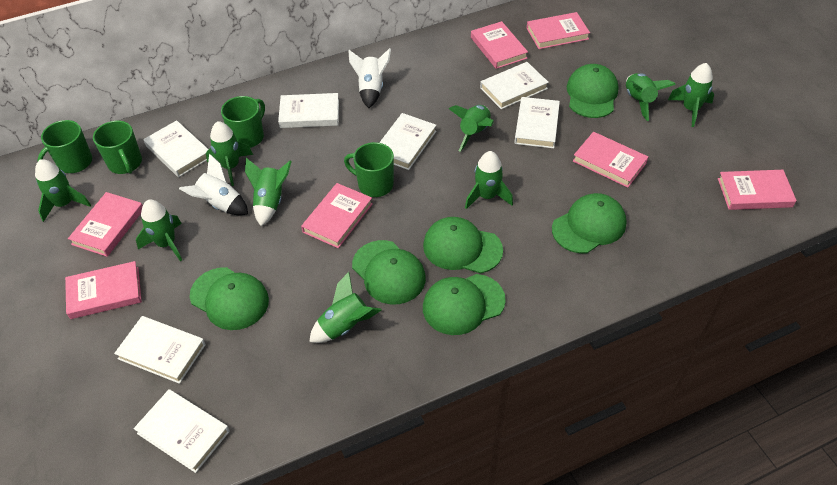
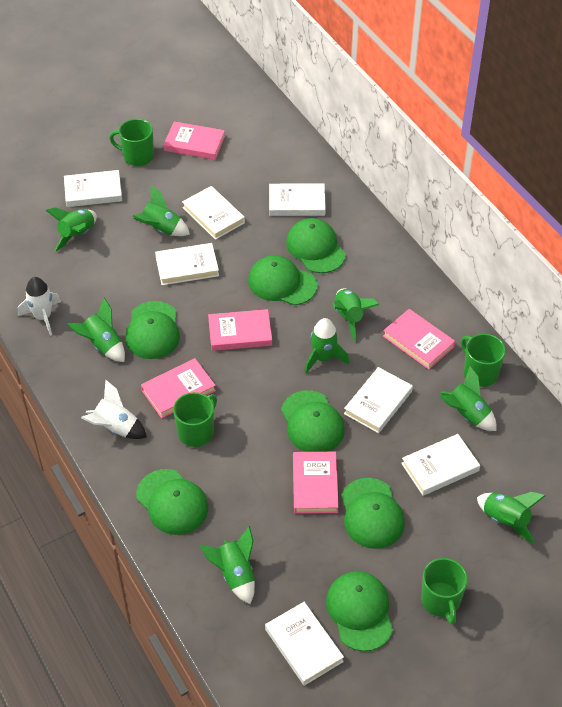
green cap: [190,267,269,330] [352,240,426,305] [423,217,503,273] [423,274,506,335] [552,193,626,253] [567,64,618,118] = 6 -> [125,301,180,359] [136,469,208,535] [248,255,317,305] [281,390,345,452] [286,218,346,273] [326,571,393,651] [341,478,405,549] = 7
green rocket: [35,159,91,222] [136,200,182,261] [206,121,253,186] [245,158,292,226] [309,272,382,343] [449,105,494,152] [465,151,513,209] [626,73,676,121] [668,63,714,127] = 9 -> [45,207,97,252] [68,297,125,362] [132,185,190,236] [200,526,255,604] [305,318,349,373] [333,288,379,341] [440,366,497,431] [477,492,546,544] = 8
pink book: [65,261,142,319] [68,192,143,257] [301,183,373,248] [471,21,528,69] [527,12,590,49] [573,132,648,188] [718,170,797,210] = 7 -> [141,358,216,418] [164,122,225,160] [208,309,272,351] [293,452,339,514] [383,309,455,369] = 5

